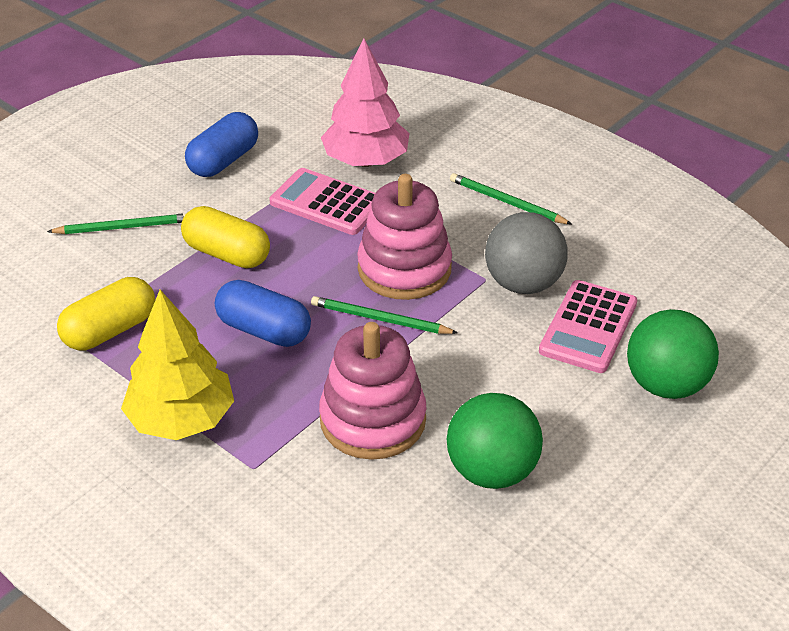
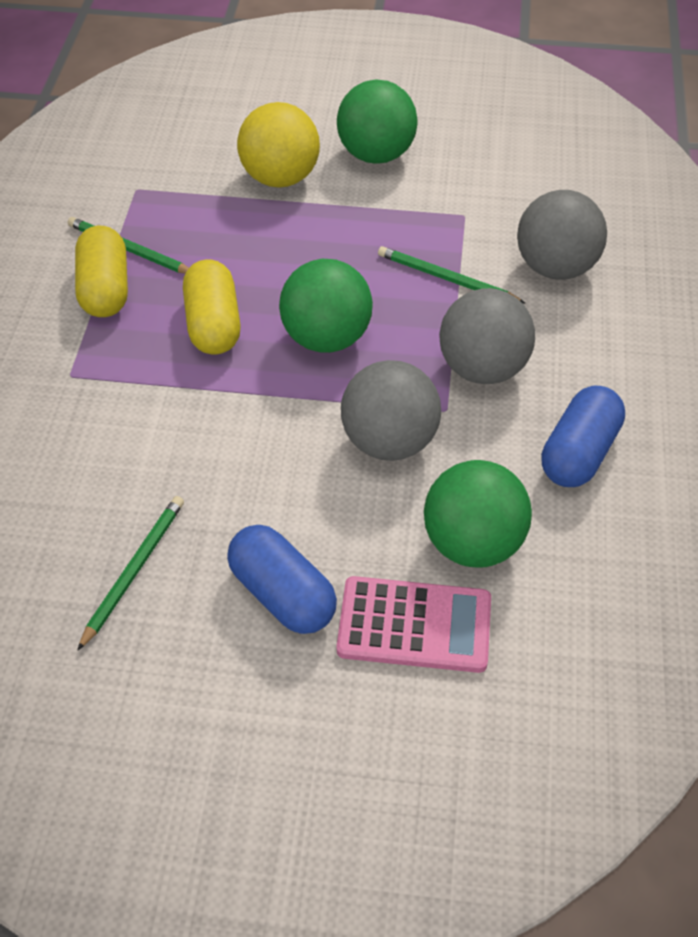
green ball: [447,393,543,489] [627,309,719,399] = 2 -> [279,259,373,353] [337,79,418,164] [424,460,532,568] = 3
grey ball: [485,212,568,294] = 1 -> [341,360,441,461] [439,288,535,384] [517,190,607,280] = 3
pink calculator: [270,168,375,235] [539,280,637,373] = 2 -> [337,576,491,673] = 1
pink stacking toy: [319,322,426,460] [357,174,452,300] = 2 -> none = 0
pink tree: [321,38,409,167] = 1 -> none = 0
yellow ball: none = 0 -> [237,102,320,188] = 1
yellow tree: [121,290,234,440] = 1 -> none = 0

